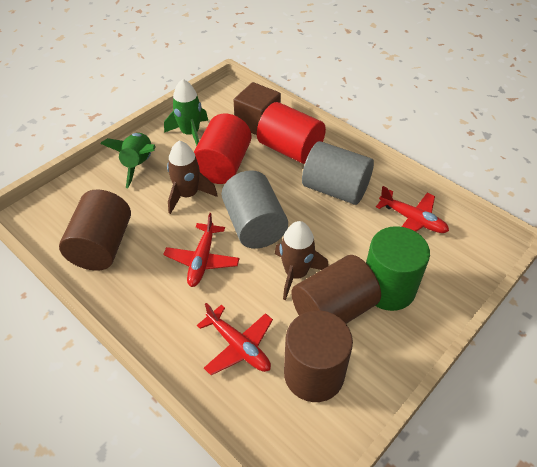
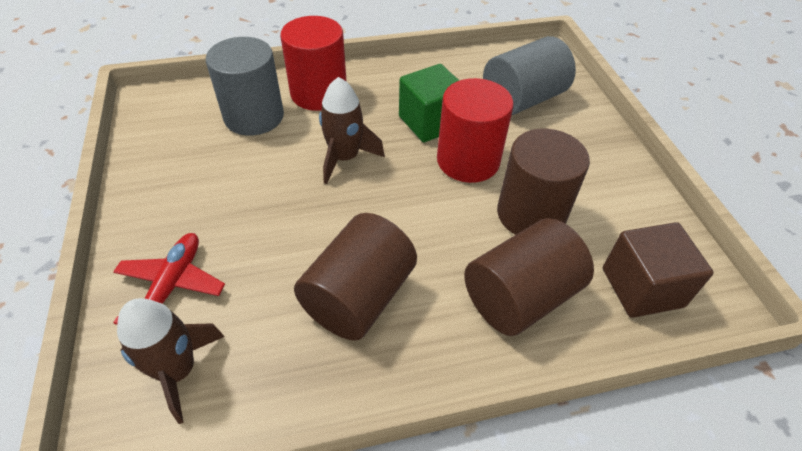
green cube: none = 0 -> [399,64,459,142] = 1
green cylinder: [366,226,430,311] = 1 -> none = 0
green rocket: [100,133,156,188] [164,79,208,146] = 2 -> none = 0
red plane: [163,213,240,287] [197,303,273,375] [376,186,449,233] = 3 -> [113,233,225,324] = 1

